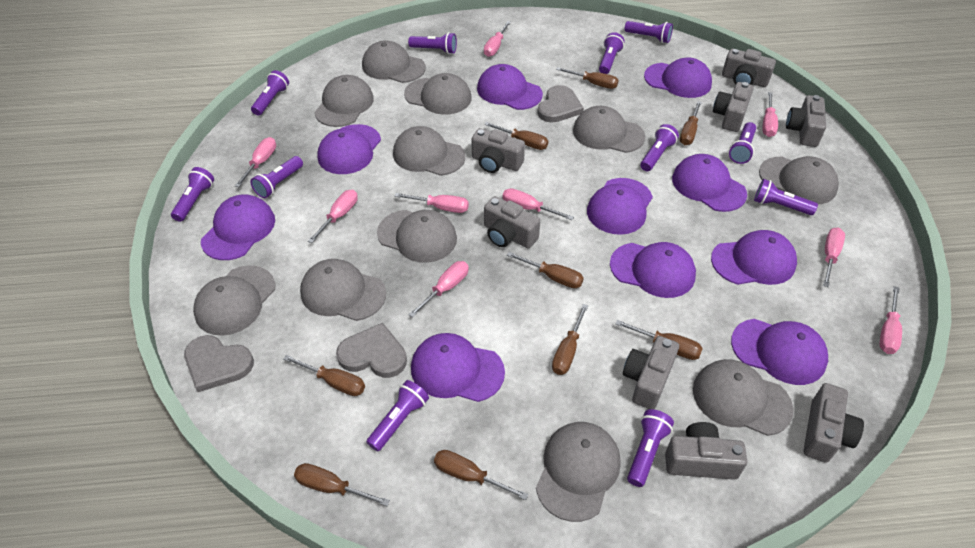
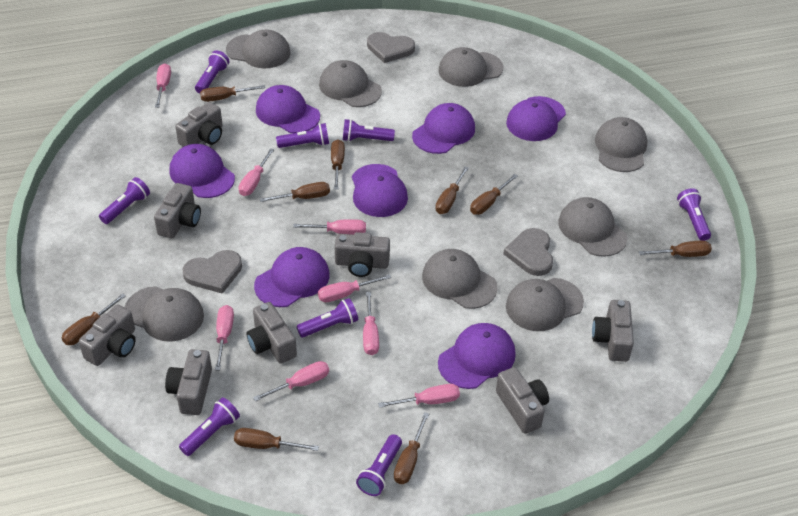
grey cap: [193,266,275,336] [300,259,386,321] [314,75,374,127] [362,40,426,83] [377,210,457,263] [393,126,465,176] [404,73,472,115] [536,422,621,522] [573,106,645,153] [693,359,793,436] [759,156,839,204] = 11 -> [125,286,204,342] [226,30,291,68] [319,60,382,107] [422,249,498,309] [438,47,503,87] [506,278,584,331] [558,197,627,257] [595,117,647,172] = 8
pink screwdriver: [235,137,276,187] [308,190,358,243] [395,193,469,213] [408,261,469,317] [484,21,511,57] [503,188,574,220] [763,92,778,137] [823,228,845,287] [880,286,902,354] = 9 -> [155,63,171,108] [215,305,234,370] [239,148,274,196] [253,361,329,402] [293,219,366,235] [318,274,391,302] [363,292,379,355] [378,384,460,408] = 8
purple cap: [201,195,275,260] [317,124,381,174] [411,333,505,402] [477,64,543,110] [587,178,653,235] [610,242,696,298] [644,58,712,98] [672,154,747,212] [711,230,797,285] [731,319,828,385] = 10 -> [169,144,235,198] [254,247,330,307] [256,85,320,133] [352,164,408,217] [412,103,475,154] [438,323,516,389] [506,96,566,141] = 7
purple flashlight: [171,167,214,222] [250,156,303,198] [251,70,289,116] [366,380,429,451] [408,32,457,54] [599,32,625,74] [624,21,673,43] [627,409,674,487] [640,124,679,171] [729,122,756,164] [754,179,818,215] = 11 -> [99,177,150,224] [179,398,240,456] [195,51,229,94] [276,123,329,148] [296,298,358,338] [343,119,395,142] [356,434,402,496] [677,188,711,241] = 8

